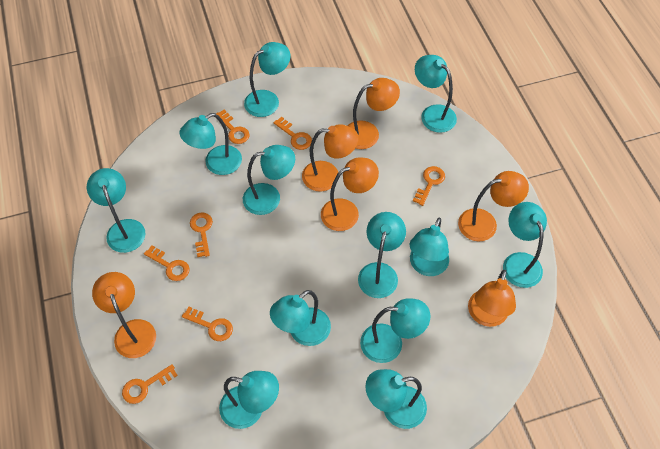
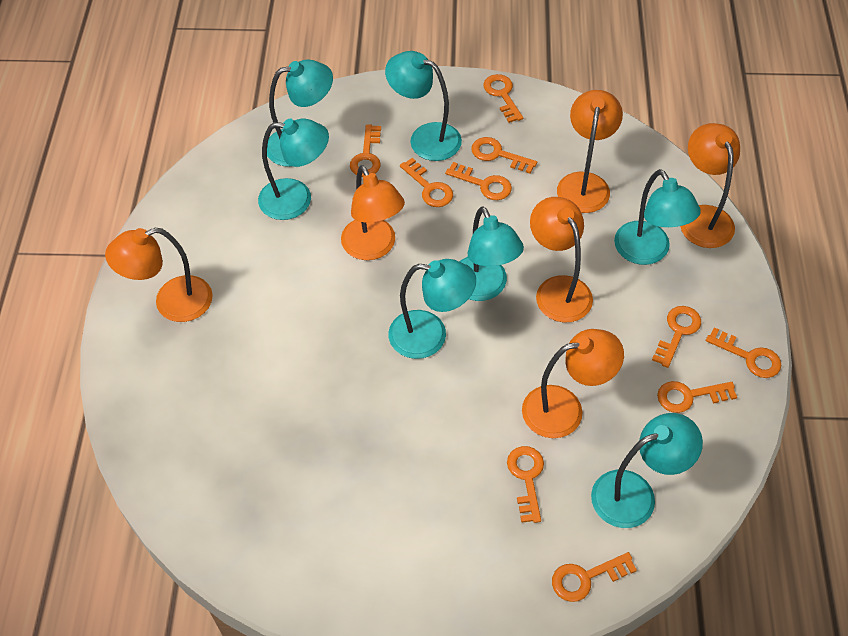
orange key: [122,364,178,404] [144,245,190,281] [182,306,233,341] [190,213,213,257] [216,109,249,144] [273,117,312,150] [413,166,445,206] = 7 -> [350,124,381,177] [400,158,453,207] [445,162,512,200] [471,137,537,174] [483,74,523,123] [507,446,544,523] [552,552,637,602] [652,306,701,368] [657,381,737,413] [706,327,781,378] = 10
turquoise lamp: [87,168,146,253] [179,113,242,175] [219,371,279,429] [243,145,295,215] [244,42,291,117] [270,290,331,346] [358,212,406,298] [360,298,431,363] [365,369,427,429] [410,217,449,276] [415,55,457,133] [503,202,547,288] = 12 -> [258,118,329,220] [267,59,333,167] [385,51,462,161] [389,259,476,359] [459,206,524,301] [591,413,703,528] [614,169,701,265] = 7

